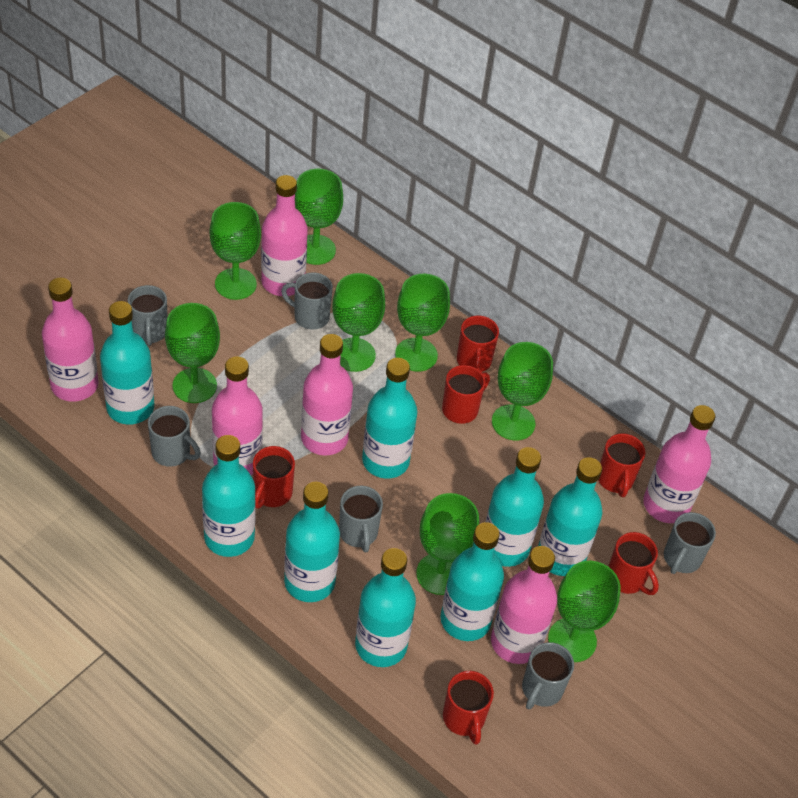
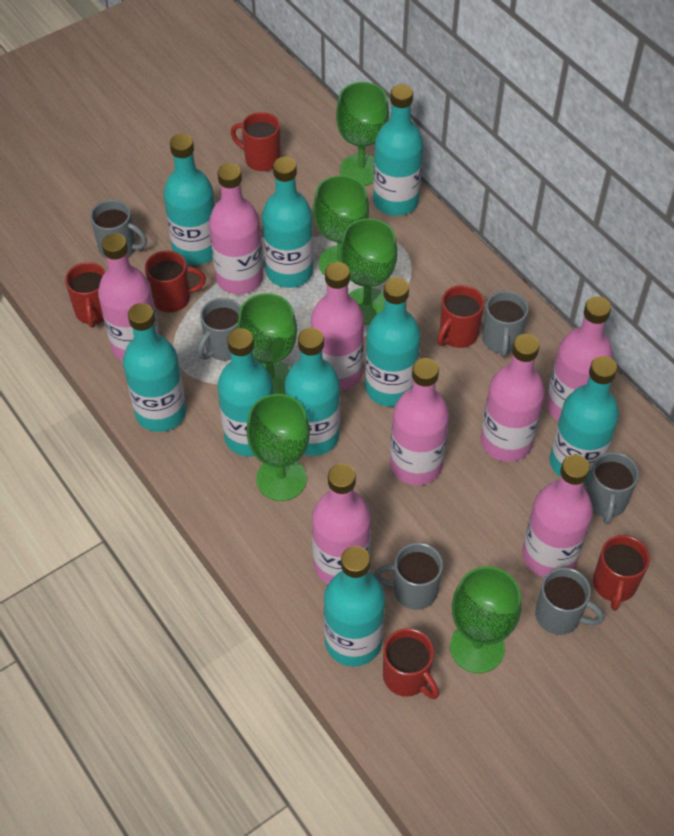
green goblet: [165,303,220,403] [210,202,261,300] [295,169,343,265] [332,273,385,372] [395,274,450,372] [416,493,479,595] [492,342,553,441] [548,561,621,662] = 8 -> [237,293,297,394] [246,394,310,501] [313,175,369,275] [336,82,389,186] [340,218,397,325] [450,566,521,673] = 6
pink bottle: [42,278,99,402] [212,356,263,475] [261,175,308,296] [301,334,353,455] [491,546,557,664] [643,405,715,523] = 6 -> [98,233,160,361] [209,163,263,294] [311,262,364,391] [312,464,371,584] [390,358,449,485] [481,334,545,462] [522,454,593,578] [546,296,613,421] = 8
turquoise bottle: [100,301,154,425] [202,435,256,557] [284,482,340,602] [355,548,416,667] [362,358,418,479] [440,522,504,641] [485,447,544,567] [538,457,602,576] = 8 -> [123,303,186,432] [164,134,215,265] [217,328,273,456] [262,157,314,288] [285,328,340,456] [324,546,385,667] [365,277,421,407] [373,84,423,216] [550,356,619,483] = 9

